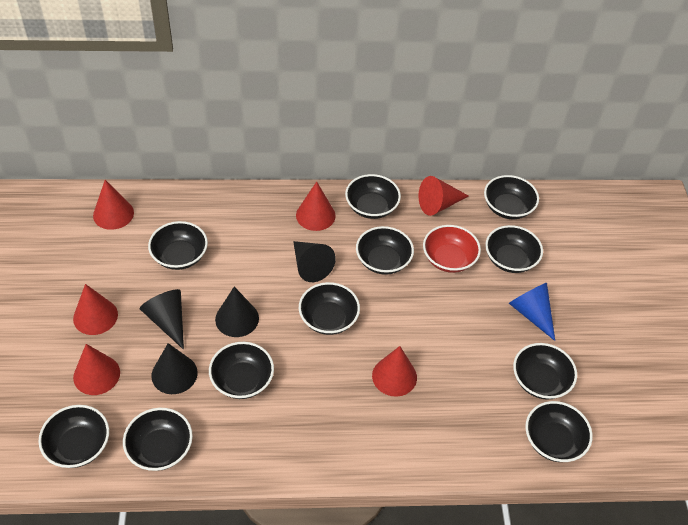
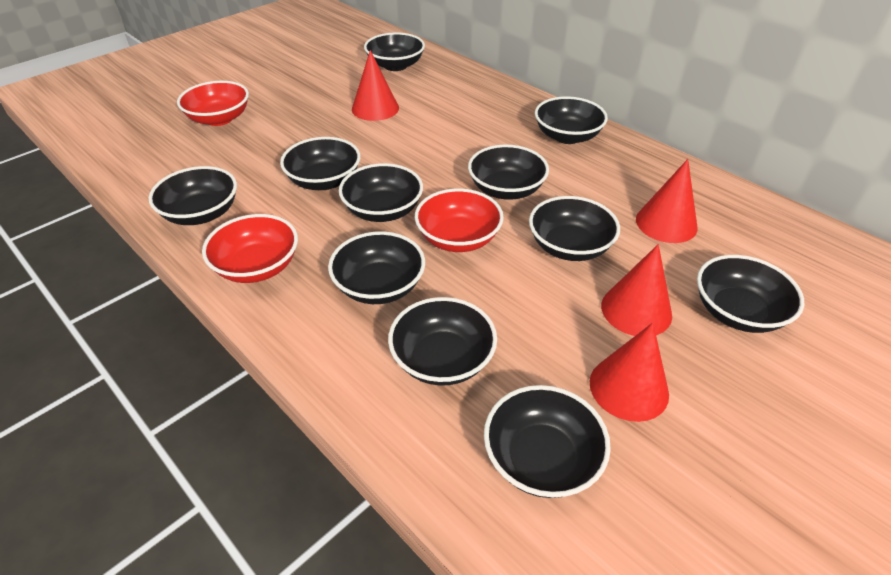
black cone: [140,289,184,350] [151,343,198,394] [215,287,259,337] [293,241,336,282] = 4 -> none = 0
blue cone: [509,283,555,341] = 1 -> none = 0
red bowl: [423,225,481,273] = 1 -> [177,81,249,126] [202,214,298,283] [415,189,504,252] = 3
red cone: [73,284,118,335] [73,344,120,395] [93,180,134,230] [296,182,336,231] [372,346,417,397] [418,176,469,216] = 6 -> [352,50,399,121] [590,323,669,422] [601,244,672,336] [636,159,697,243] = 4

